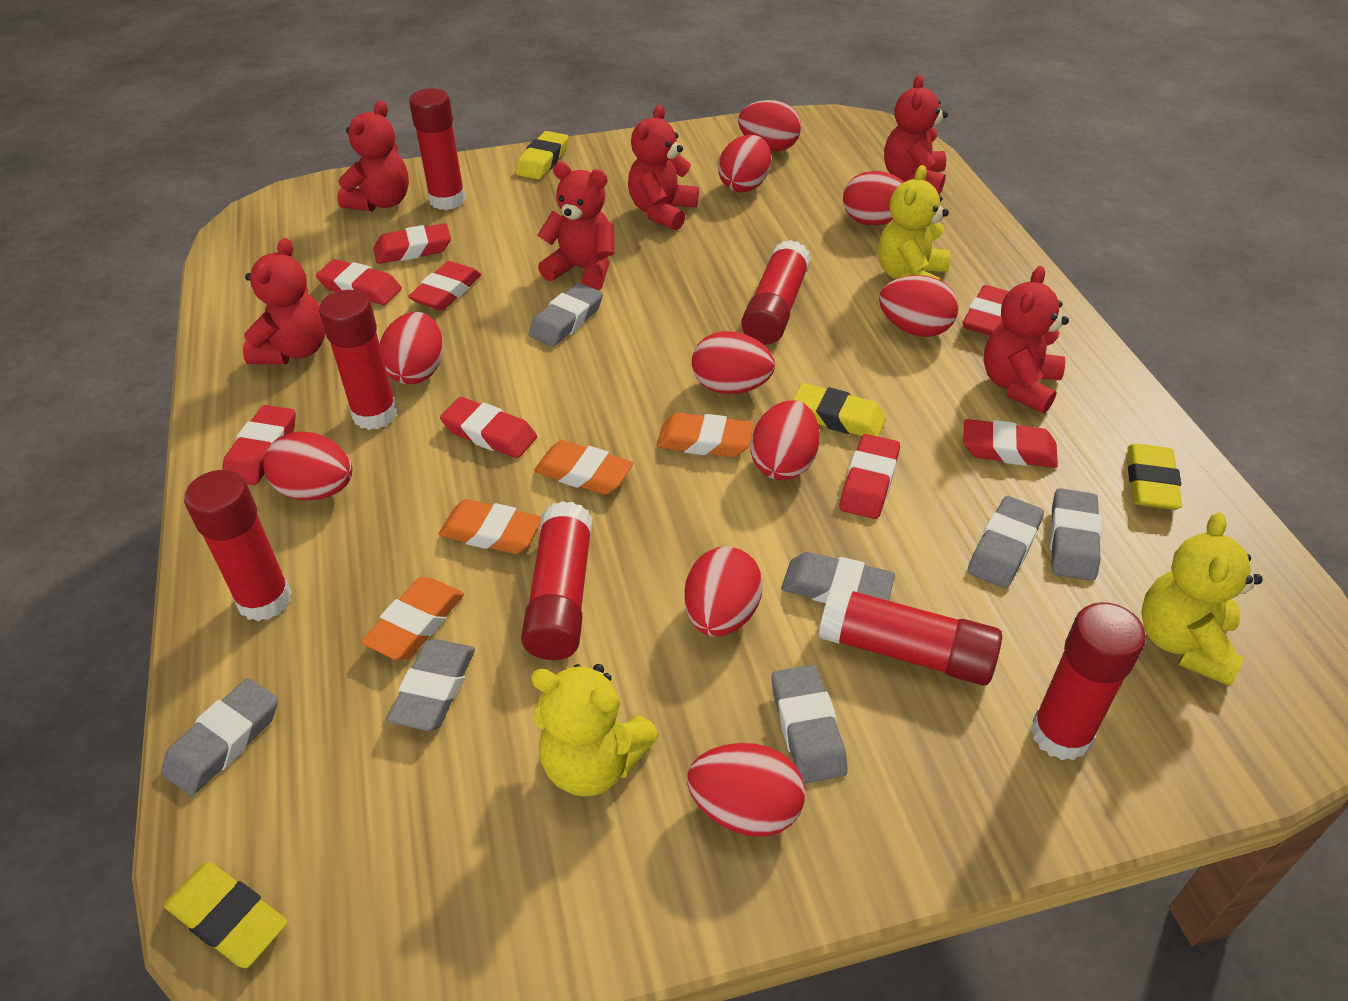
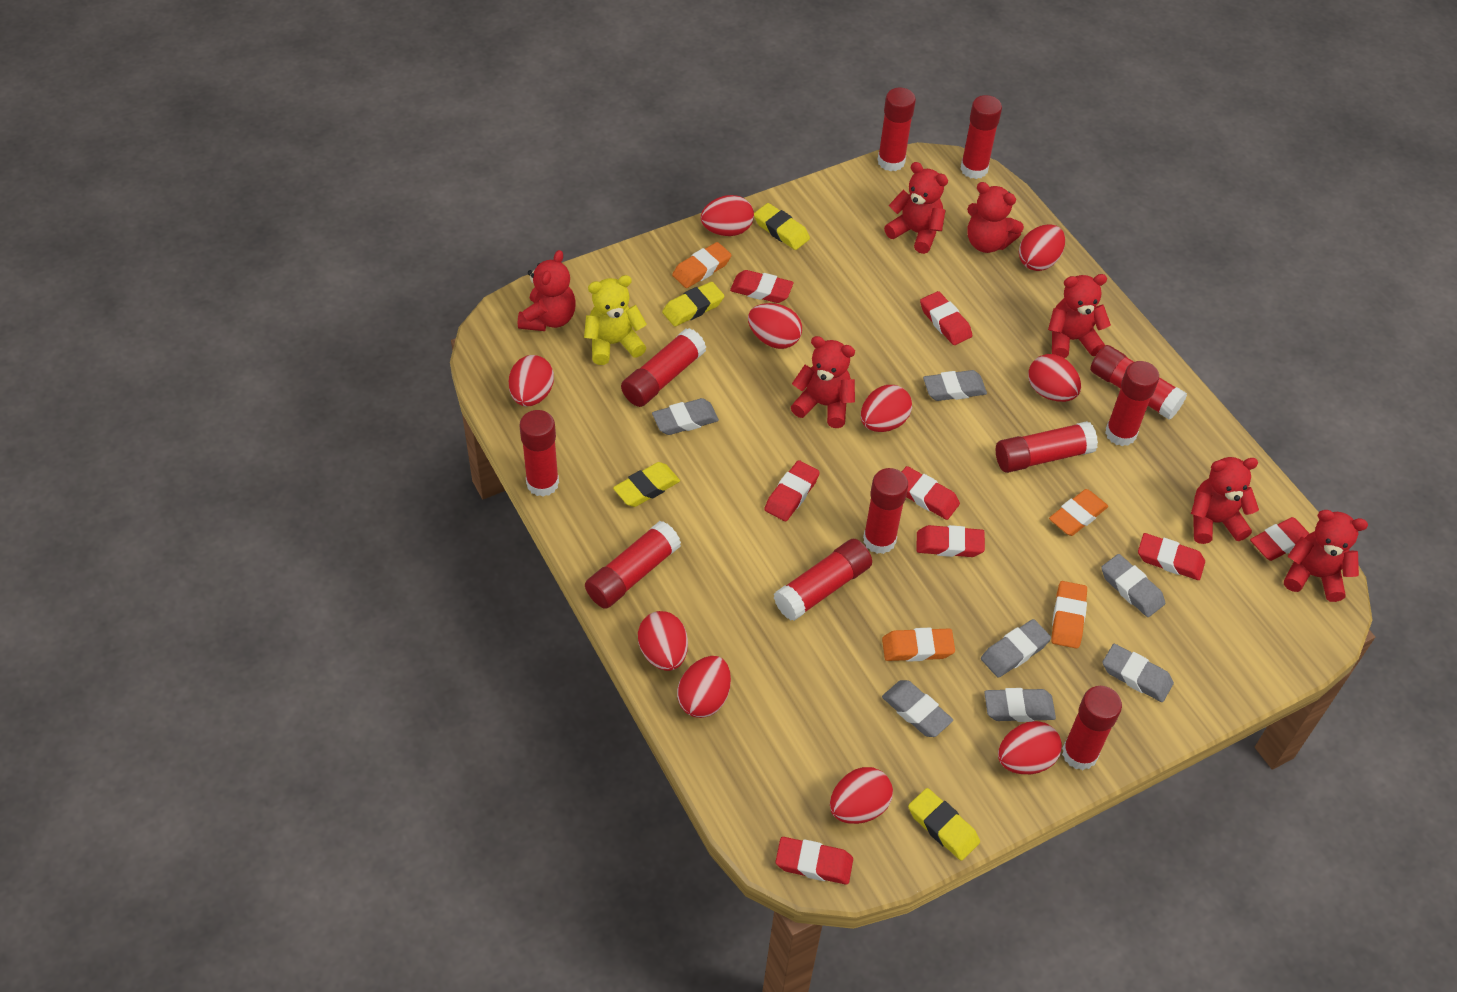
red glue stick: [184,470,292,621] [319,290,398,430] [409,88,466,210] [521,501,593,660] [741,240,811,345] [819,585,1002,686] [1031,602,1146,760] = 7 -> [519,410,559,497] [585,521,681,609] [621,328,706,407] [774,539,872,621] [863,468,908,554] [877,88,916,171] [960,95,1002,179] [996,421,1098,473] [1062,686,1122,770] [1090,345,1187,419] [1105,361,1159,446] = 11
red teddy bear: [243,238,325,364] [337,101,409,211] [538,162,615,290] [628,105,699,231] [884,75,948,195] [983,266,1069,413] = 6 -> [518,250,576,331] [791,336,855,428] [884,162,948,254] [967,182,1024,253] [1048,274,1111,358] [1191,457,1259,544] [1284,510,1368,602] = 7
yellow teddy bear: [531,664,659,797] [878,165,951,281] [1141,512,1263,686] = 3 -> [584,275,647,365] = 1

